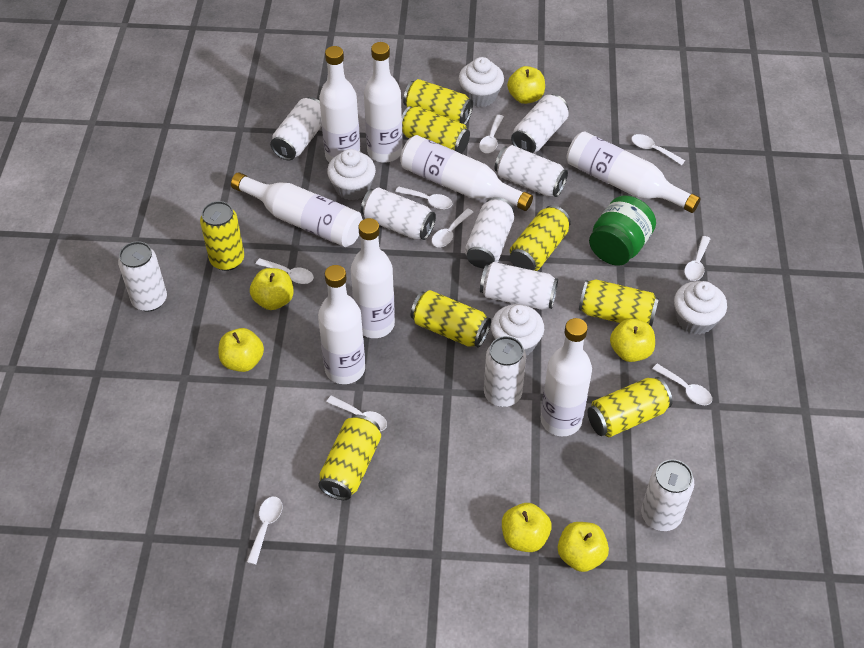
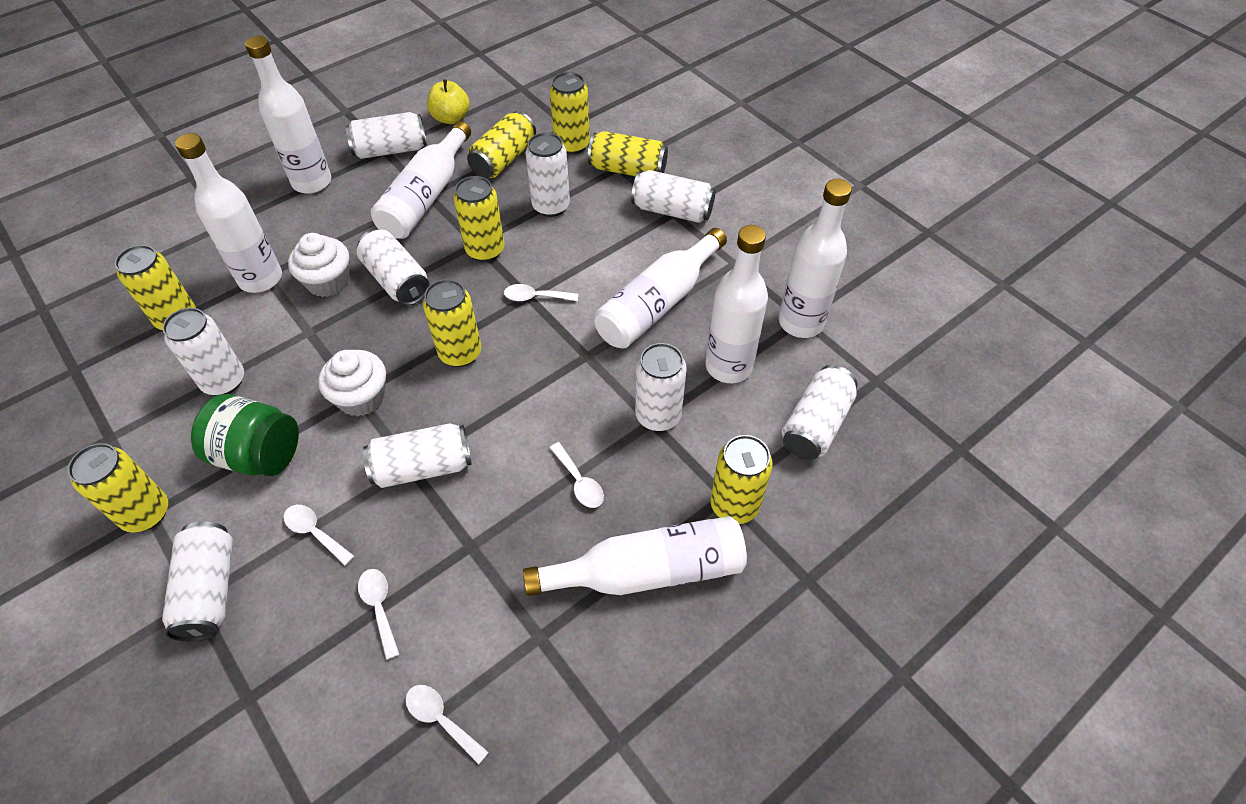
white bottle: [231,172,363,247] [318,265,365,384] [319,46,360,163] [351,218,395,338] [364,42,403,163] [400,135,533,211] [541,318,592,436] [567,131,700,213] = 8 -> [175,133,282,293] [245,36,331,194] [371,121,471,239] [523,516,747,596] [594,228,727,348] [705,225,768,383] [779,179,852,338] = 7
white cupcake: [327,149,376,201] [459,57,504,107] [491,304,544,355] [674,281,727,335] = 4 -> [288,233,350,297] [318,350,386,417] = 2
white spoon: [247,497,282,565] [256,258,314,284] [326,396,387,431] [395,186,453,209] [432,208,473,247] [479,115,504,153] [631,134,685,165] [652,364,712,405] [684,236,710,281] = 9 -> [284,505,354,565] [358,569,399,660] [405,685,489,764] [504,284,578,301] [550,442,604,508] = 5
yellow apple: [219,328,264,372] [250,268,294,310] [502,503,552,552] [507,66,545,104] [558,522,609,572] [610,318,655,362] = 6 -> [427,79,470,124] = 1

